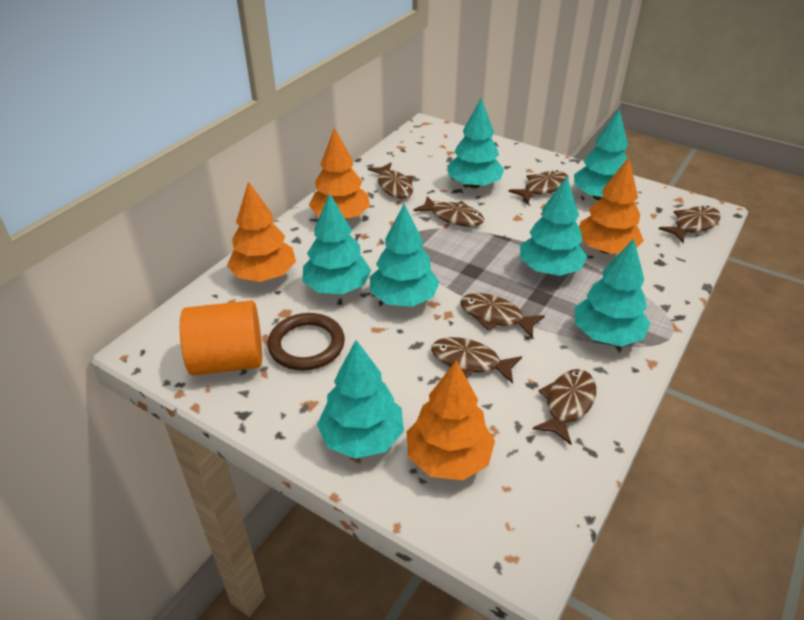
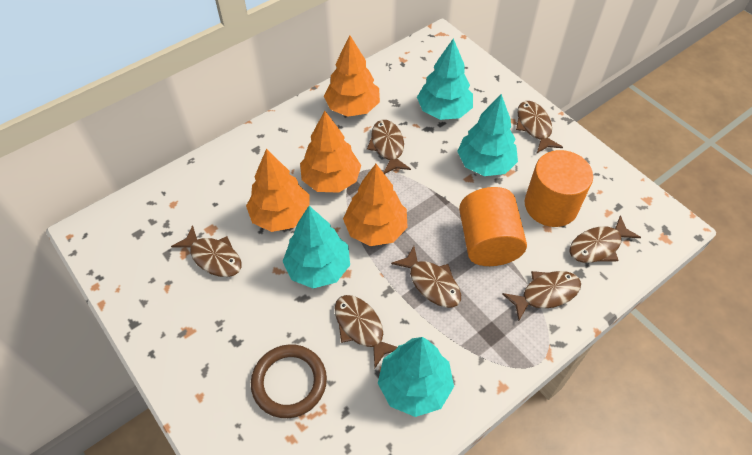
orange cylinder: [180,300,262,375] = 1 -> [459,187,527,266] [525,150,593,227] = 2
turquoise tree: [302,193,371,294] [317,340,404,459] [370,204,440,307] [447,98,504,188] [520,177,587,276] [574,108,628,200] [575,239,650,346] = 7 -> [283,206,350,288] [378,337,454,417] [417,38,473,120] [457,94,518,176] = 4

